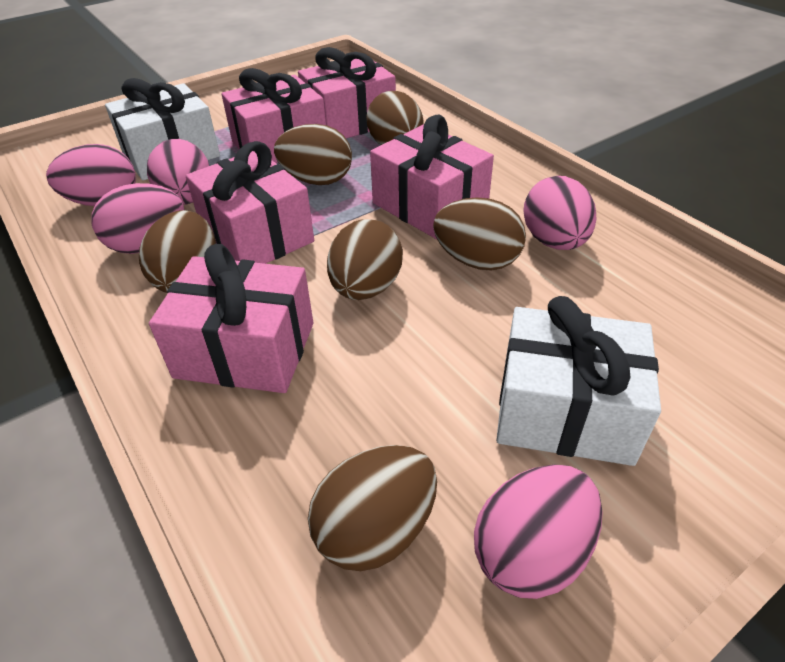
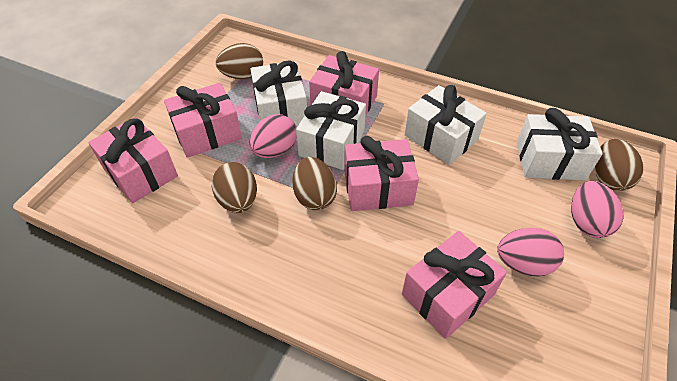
brown egg: [139,210,216,293] [274,124,352,185] [308,445,437,571] [327,219,403,300] [366,91,424,145] [433,197,526,271] = 6 -> [212,162,257,213] [216,43,263,79] [292,157,337,210] [594,139,644,191] = 4
pink egg: [46,144,136,206] [91,183,184,254] [147,139,209,205] [474,465,603,599] [523,176,596,250] = 5 -> [249,114,297,158] [497,228,564,277] [571,181,623,238] = 3
white gift: [105,78,220,180] [496,296,661,466] = 2 -> [250,60,307,126] [296,91,366,170] [404,85,487,165] [517,108,603,180] = 4

